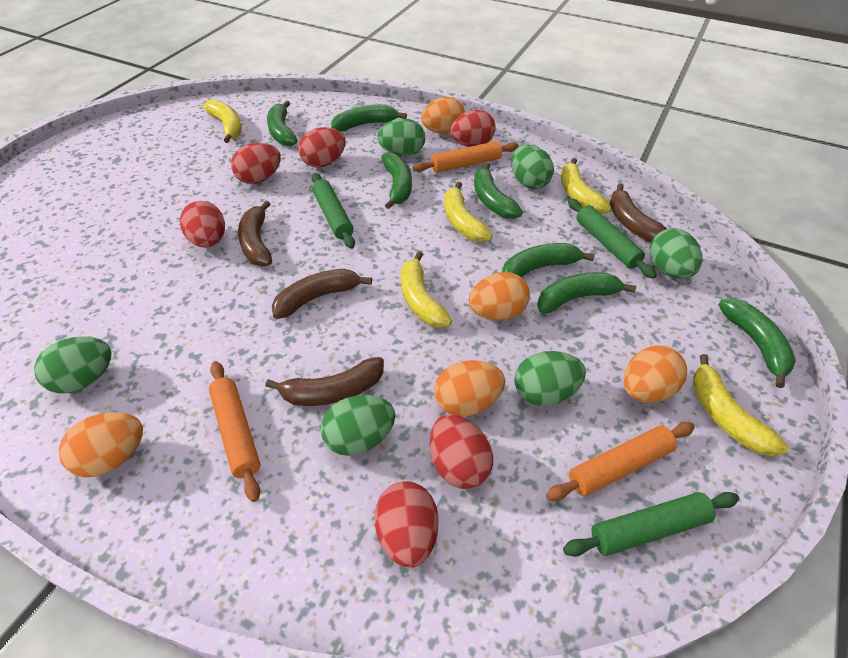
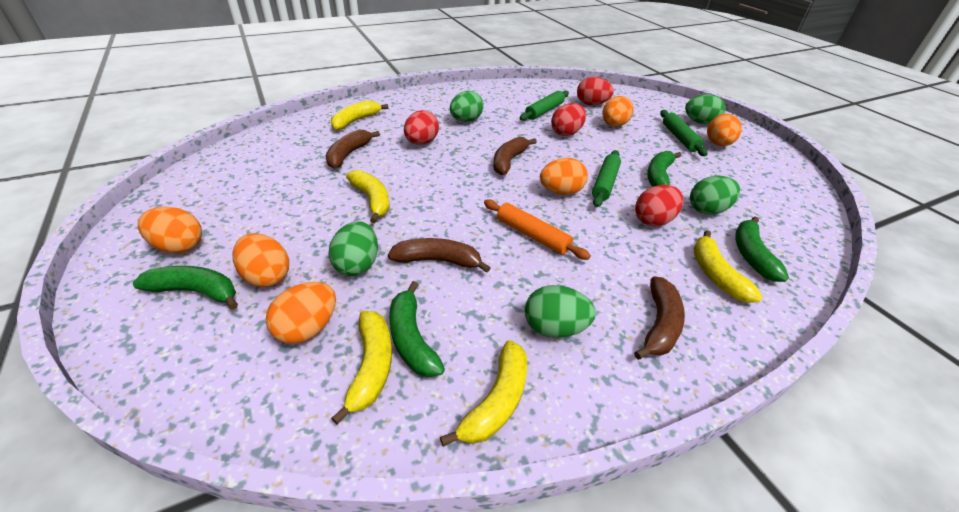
green banana: [267,101,298,146] [331,104,407,132] [381,152,412,209] [474,162,523,219] [502,243,595,277] [537,272,636,314] [718,298,796,388] = 7 -> [133,266,238,310] [389,281,445,377] [647,151,681,186] [735,217,789,282] = 4
green egg: [34,336,111,393] [321,395,395,456] [377,118,425,156] [511,145,554,189] [514,351,586,406] [650,228,702,279] = 6 -> [328,221,378,276] [450,91,484,122] [525,285,596,338] [685,95,725,124] [690,175,740,215] = 5
orange egg: [59,412,143,477] [421,97,465,134] [434,360,505,416] [469,272,530,320] [623,345,687,403] = 5 -> [138,207,202,253] [233,233,289,287] [266,282,336,344] [540,158,588,195] [602,96,633,127] [707,114,742,146] = 6
orange rolling pin: [209,361,260,502] [413,141,519,173] [546,422,695,501] = 3 -> [484,199,591,260] = 1
red egg: [180,201,225,248] [231,143,281,184] [298,127,345,168] [374,481,439,568] [430,414,493,489] [450,110,496,147] = 6 -> [404,110,439,145] [551,103,586,136] [577,77,614,105] [635,185,684,226] = 4

